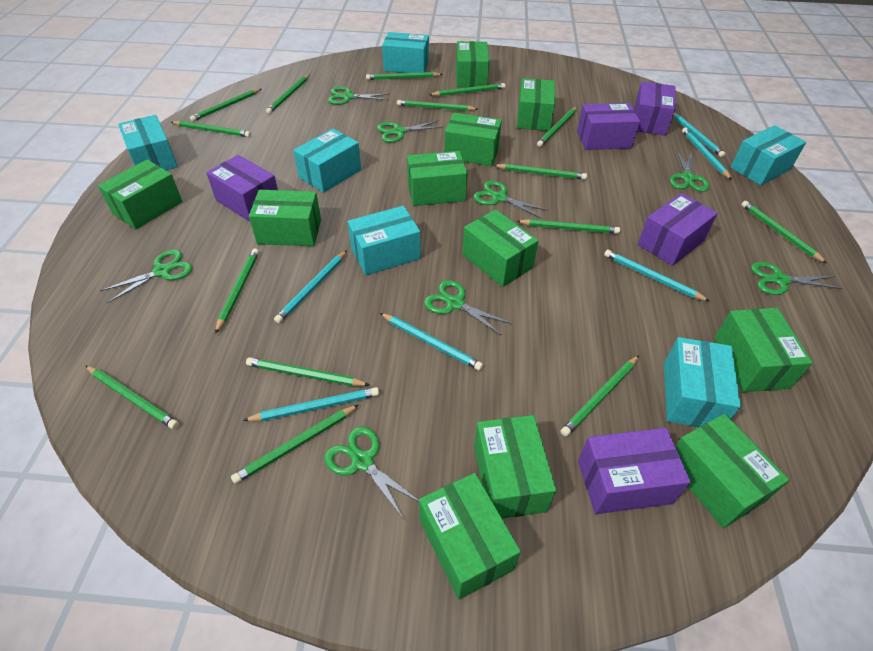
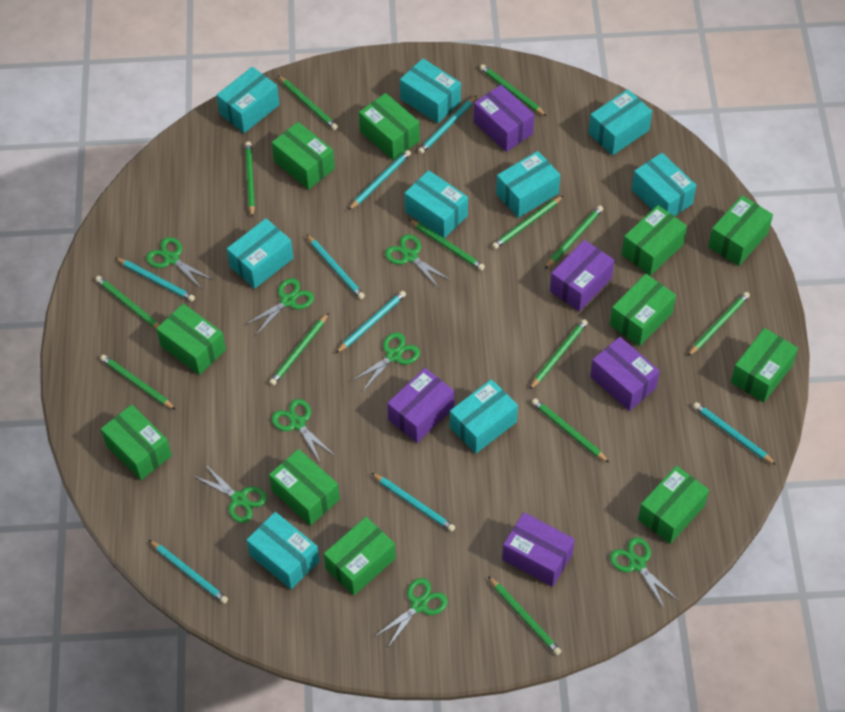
green pencil: [85,365,179,429] [171,121,251,137] [190,89,261,122] [215,249,259,334] [231,405,359,484] [246,357,369,386] [266,74,310,114] [366,72,443,80] [397,100,478,111] [429,83,505,96] [493,164,587,180] [516,219,620,234] [537,107,577,147] [561,355,639,437] [741,201,827,264] = 15 -> [95,276,159,329] [100,355,176,410] [245,141,255,217] [269,313,329,386] [278,76,338,130] [409,219,485,271] [480,64,546,116] [488,576,561,655] [492,195,564,249] [529,319,588,390] [532,398,609,463] [545,205,603,269] [688,292,750,356] = 13
turquoise box: [118,115,178,170] [293,129,361,193] [348,206,421,275] [382,32,429,73] [664,337,741,427] [730,125,806,185] = 6 -> [217,67,280,133] [227,218,293,289] [246,512,319,590] [400,58,461,123] [404,170,468,238] [450,379,518,454] [496,151,560,218] [588,89,652,155] [632,153,696,216] = 9
turquoise pencil: [243,387,379,421] [274,250,347,323] [380,313,483,371] [604,250,710,302] [673,112,725,158] [682,127,732,180] = 6 -> [116,258,195,302] [149,540,228,604] [306,234,365,299] [336,291,406,353] [349,150,411,210] [371,473,455,532] [418,95,477,154] [693,402,776,465] = 8

